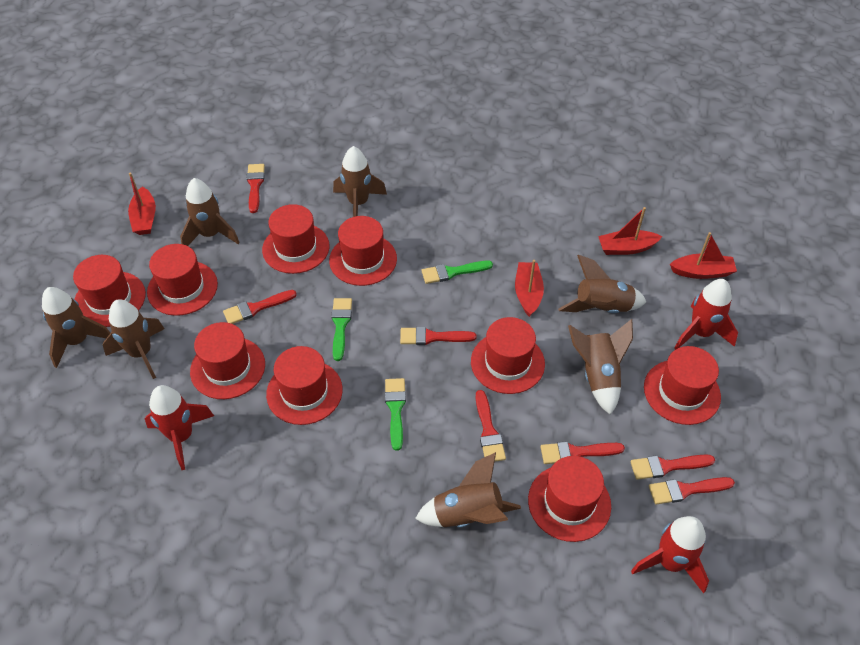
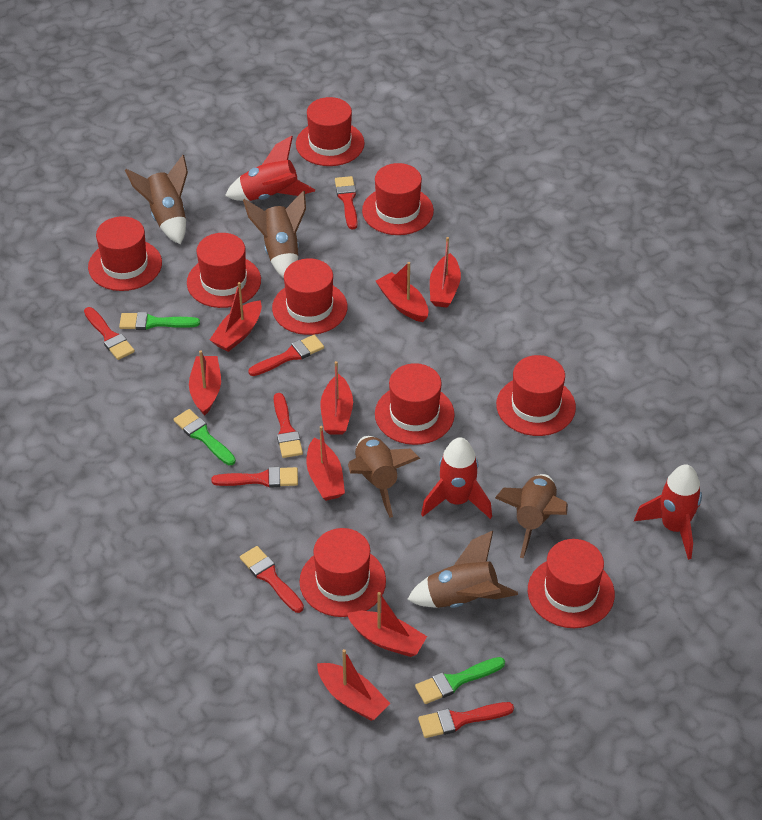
brown rocket: [42,287,110,368] [103,299,164,379] [180,178,240,246] [333,146,387,217] [415,452,521,528] [558,255,646,313] [568,319,633,415] = 7 -> [125,155,188,244] [243,190,306,278] [348,436,420,518] [407,531,518,608] [495,474,568,558] = 5
red boat: [128,173,156,235] [515,260,544,317] [598,207,663,255] [670,232,737,279] = 4 -> [189,350,221,416] [210,282,262,352] [306,426,345,501] [317,649,390,721] [321,361,353,435] [347,592,427,657] [376,262,428,322] [430,237,461,308] = 8

